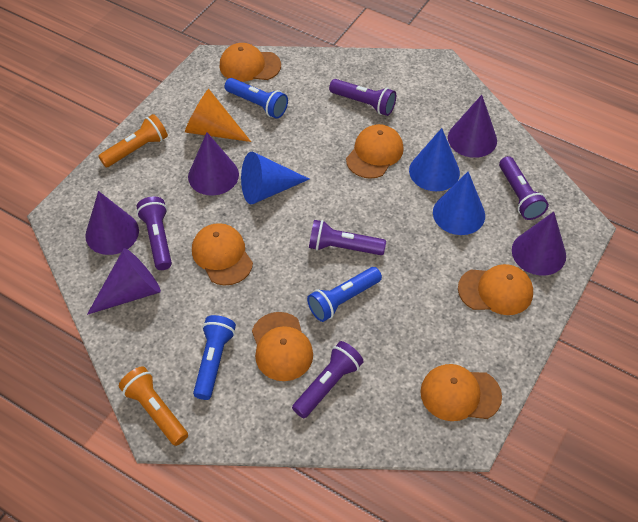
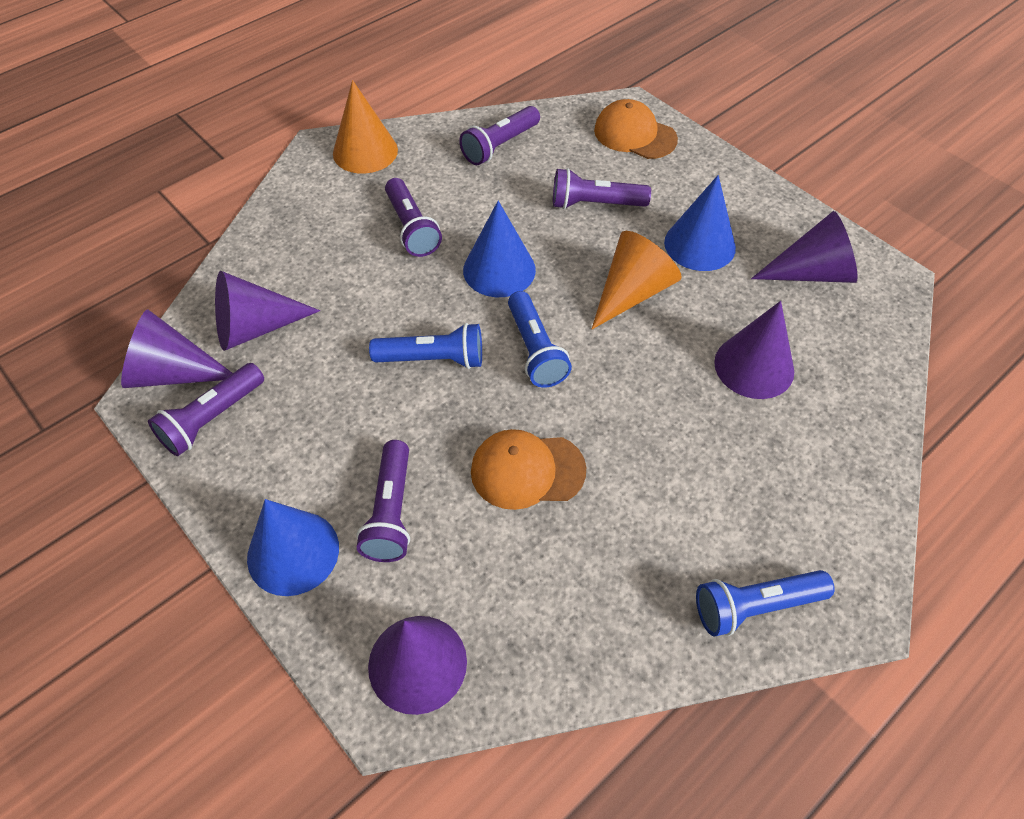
orange cap: [192,223,253,285] [220,43,281,82] [252,312,313,381] [346,124,404,179] [420,364,502,421] [458,264,533,315] = 6 -> [471,429,586,510] [594,99,678,159] = 2
orange cone: [185,89,251,142] = 1 -> [333,80,398,173] [592,231,682,329] = 2
orange flashlight: [98,114,168,167] [119,366,188,446] = 2 -> none = 0

